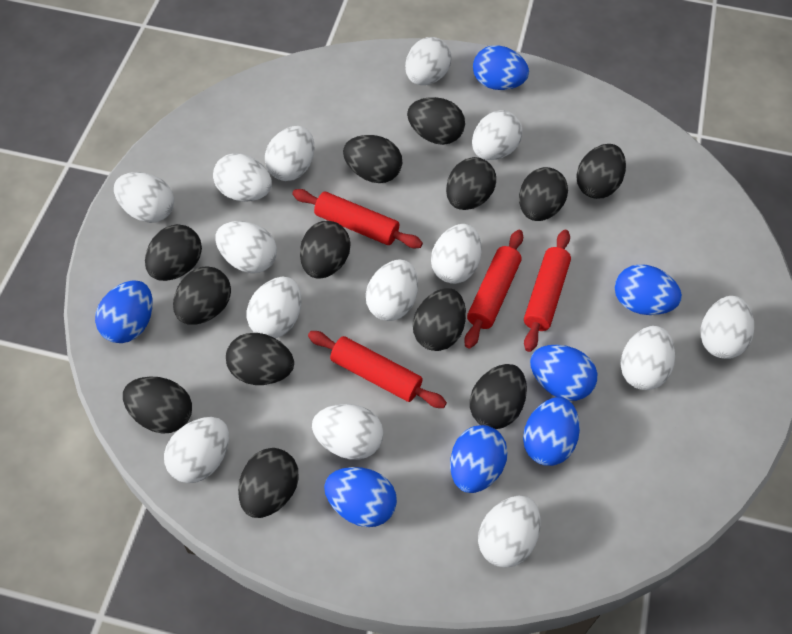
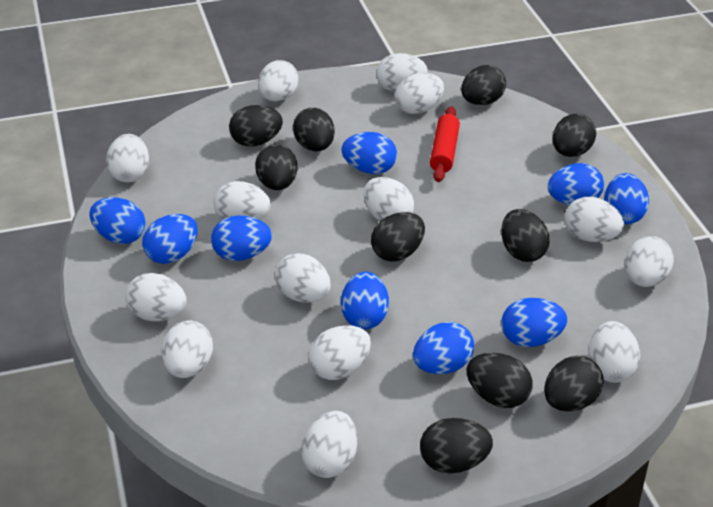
black egg: [123,376,192,434] [145,224,202,281] [173,266,231,325] [226,333,294,385] [238,448,299,518] [300,221,350,279] [343,135,402,183] [407,97,465,145] [413,288,466,351] [446,157,496,210] [470,364,527,429] [519,167,568,221] [576,144,626,199] = 13 -> [229,105,283,147] [255,144,298,190] [293,108,335,152] [371,212,425,262] [420,418,493,474] [461,65,506,105] [466,353,533,408] [501,209,550,262] [544,356,604,412] [552,113,596,157] = 10
blue egg: [95,280,153,343] [324,467,397,527] [450,425,508,493] [473,46,529,90] [523,397,580,466] [530,345,597,401] [615,264,682,315] = 7 -> [89,197,146,244] [142,214,198,264] [211,215,272,261] [341,272,389,329] [342,132,397,174] [413,322,474,374] [501,298,567,347] [548,163,604,205] [604,173,649,224] = 9
red rolling pin: [292,189,423,248] [308,331,447,408] [464,230,523,349] [524,230,571,352] = 4 -> [430,106,460,182] = 1

